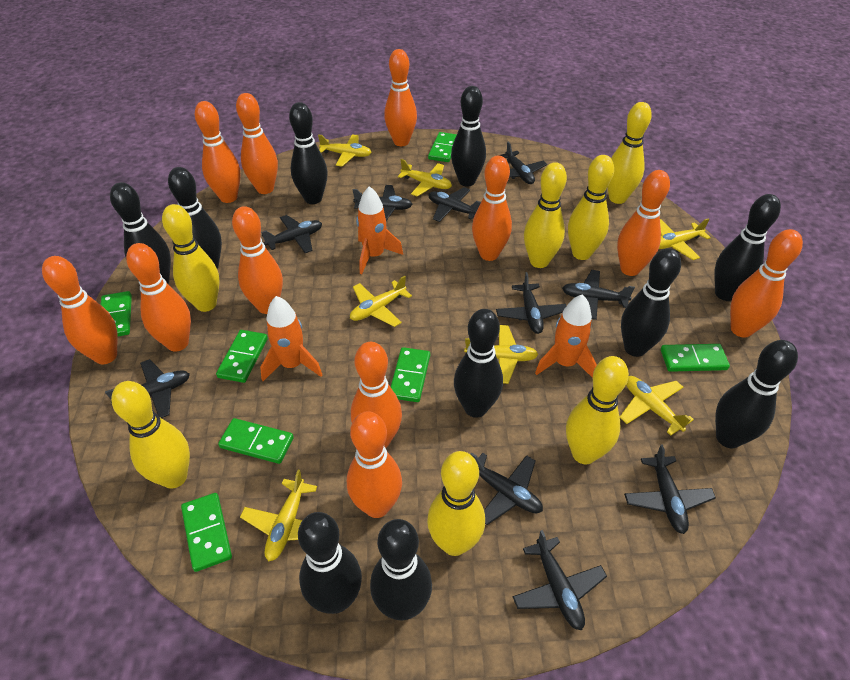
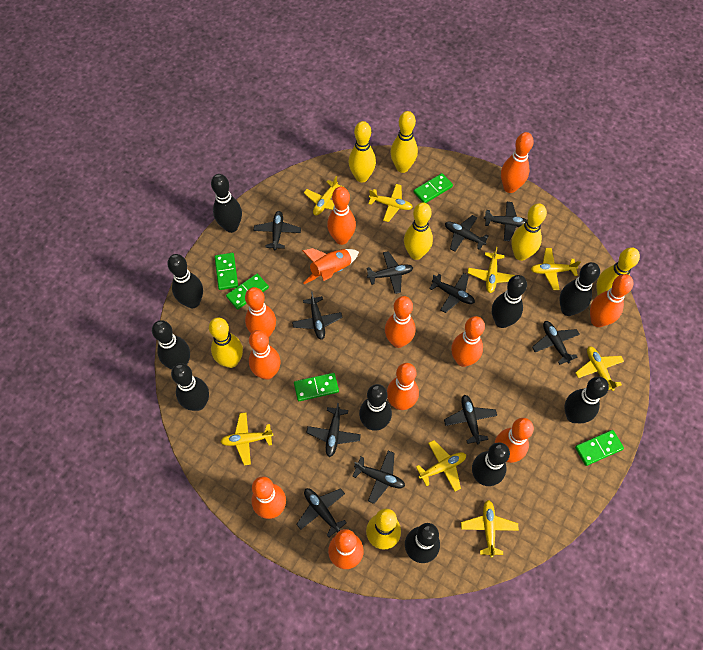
black plane: [105,359,190,418] [261,215,322,253] [353,185,412,221] [428,187,481,222] [470,452,543,525] [496,272,566,334] [499,142,547,184] [513,530,607,630] [562,270,635,320] [624,444,716,534] = 10 -> [253,211,301,250] [292,292,343,340] [296,488,347,537] [306,403,361,457] [352,450,405,504] [367,251,413,294] [429,273,475,313] [444,395,497,444] [445,215,489,252] [484,202,527,241] [532,321,580,365] = 11
green domino: [101,291,132,336] [181,493,232,572] [216,330,268,383] [218,418,294,464] [391,347,430,402] [428,132,457,162] [661,344,730,372] = 7 -> [215,253,238,290] [226,274,269,310] [294,373,339,401] [413,173,453,203] [575,430,624,466] = 5
orange rocket: [260,296,322,381] [356,186,403,274] [535,294,597,378] = 3 -> [302,248,359,284] = 1
yellow plane: [240,470,317,561] [318,134,372,167] [350,276,412,327] [398,159,452,197] [464,325,539,384] [620,376,694,436] [659,218,711,260] = 7 -> [220,413,273,465] [304,176,343,215] [368,184,413,222] [416,440,466,492] [461,500,519,557] [468,247,515,293] [531,248,581,290] [575,346,624,391] = 8

